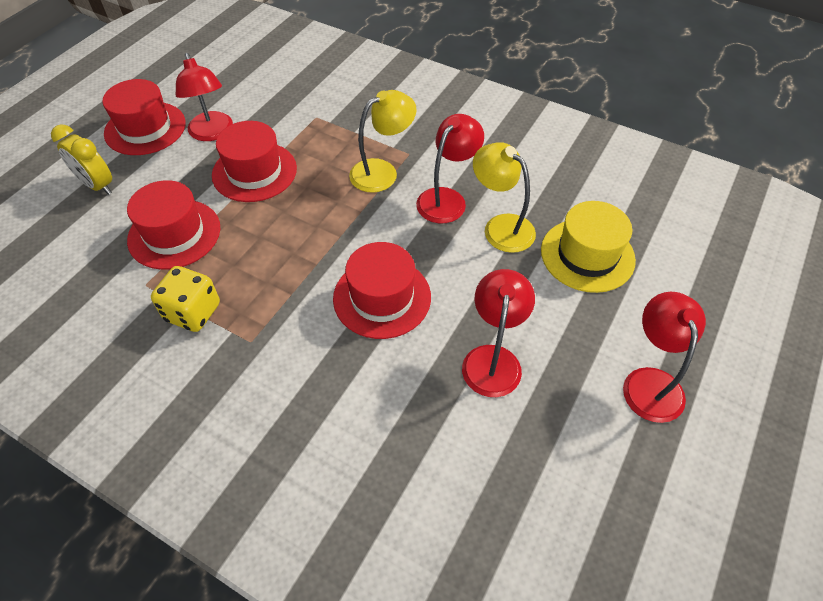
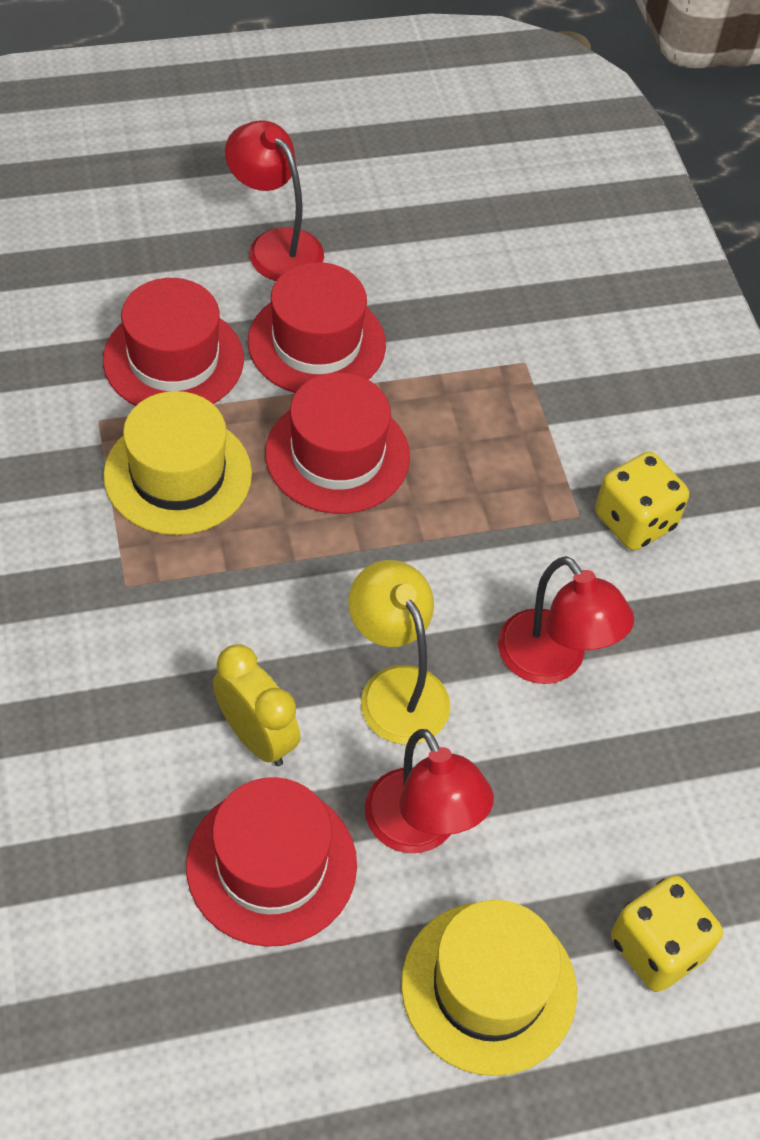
red lamp: [176,53,233,141] [416,114,484,223] [462,269,535,397] [623,292,706,423] = 4 -> [225,120,324,281] [365,729,494,853] [498,556,634,684] = 3
yellow dice: [151,266,220,332] = 1 -> [595,451,689,551] [611,875,723,992] = 2
yellow hat: [541,201,636,293] = 1 -> [103,391,252,535] [401,900,577,1076] = 2
yellow lamp: [349,90,417,193] [473,142,536,253] = 2 -> [348,560,450,745] = 1

